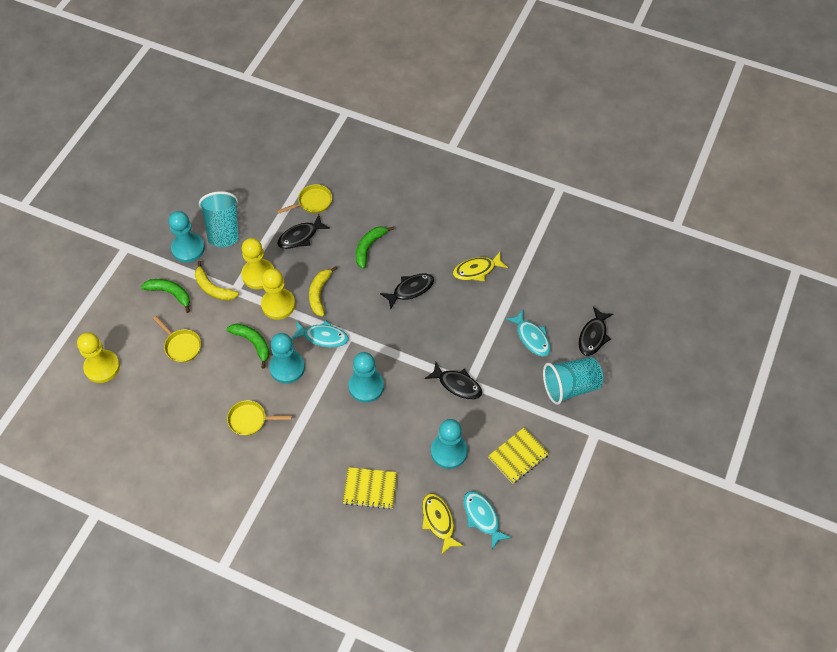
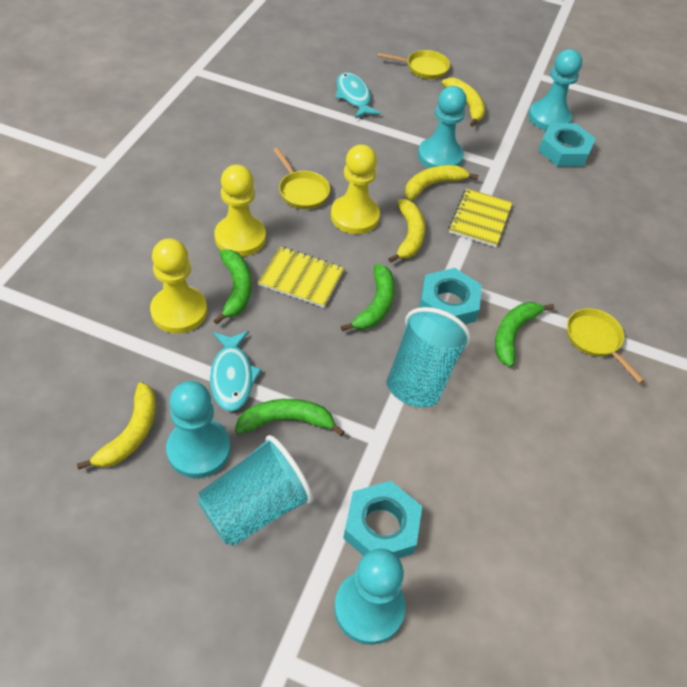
black fish: [277,215,330,249] [380,274,434,309] [425,362,482,399] [579,307,613,356] = 4 -> none = 0
green banana: [141,279,190,313] [226,324,269,369] [356,226,394,269] = 3 -> [213,250,251,324] [235,399,345,436] [341,264,395,331] [495,302,554,367] = 4
turquoise fish: [291,320,349,348] [463,491,512,549] [506,309,551,357] = 3 -> [210,331,262,411] [335,72,381,119] = 2
turquoise nut: none = 0 -> [343,481,422,558] [419,268,482,324] [538,123,596,167] = 3
yellow banana: [195,261,239,301] [309,266,338,317] = 2 -> [77,382,156,470] [388,199,425,263] [405,165,479,201] [442,78,485,127] = 4
yellow fish: [422,493,464,555] [453,252,508,281] = 2 -> none = 0

